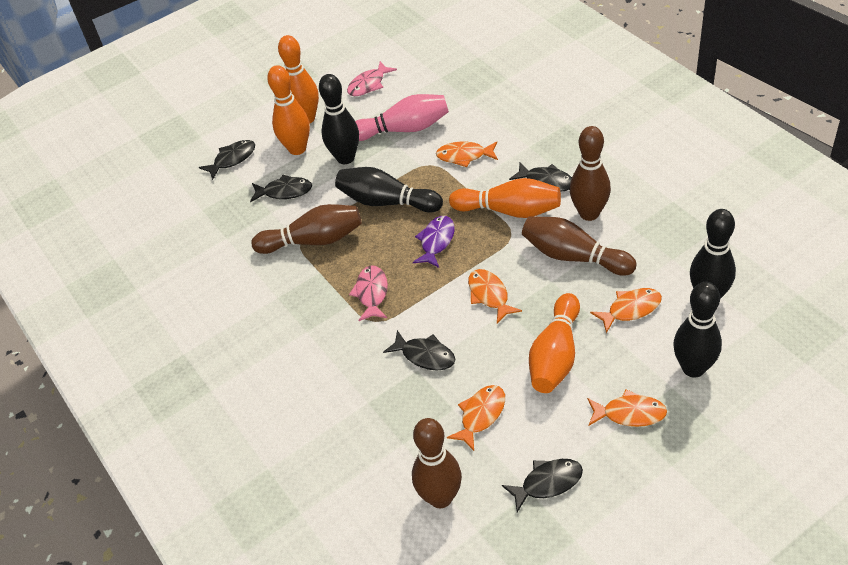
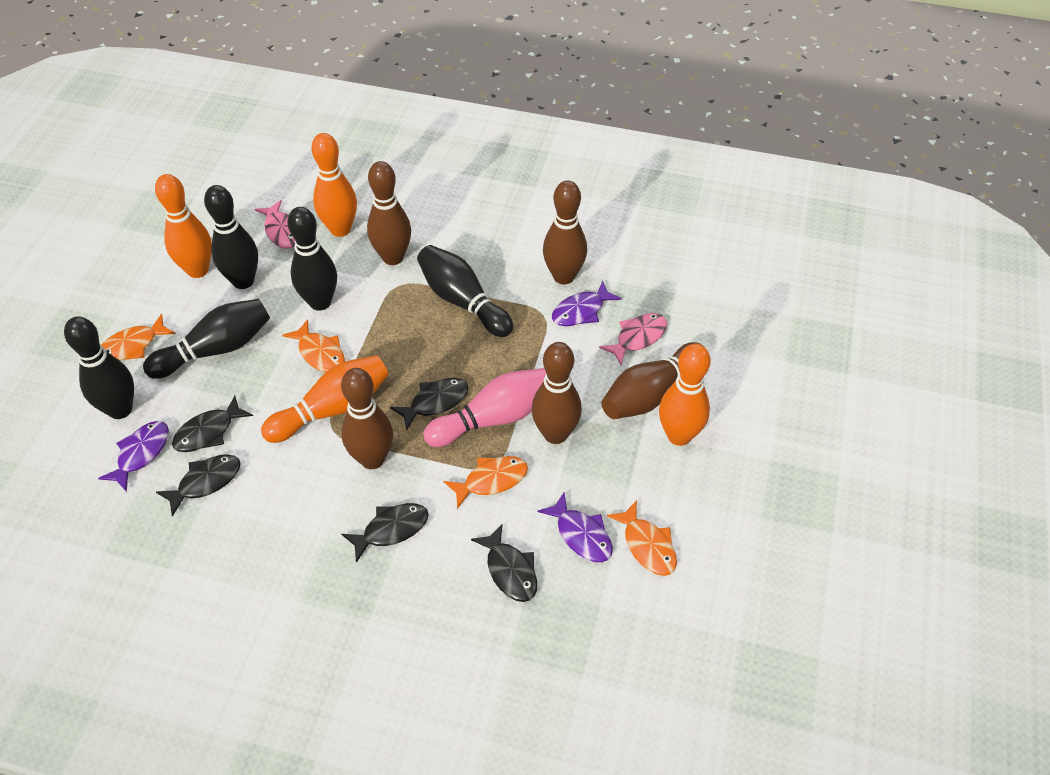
black bowling pin: [319,74,359,164] [335,167,443,213] [673,282,722,378] [690,209,736,299] = 4 -> [64,316,134,419] [143,299,270,379] [204,185,258,289] [287,207,337,311] [417,245,513,337] = 5
brown bowling pin: [251,204,362,254] [412,418,462,508] [522,216,636,276] [570,126,611,221] = 4 -> [341,368,393,469] [367,161,411,265] [532,342,582,444] [543,181,587,285] [601,342,702,419] = 5
orange fish: [436,141,498,167] [447,385,505,451] [468,269,522,323] [587,389,667,427] [590,288,662,333] = 5 -> [101,314,176,361] [282,319,345,372] [444,456,528,509] [607,500,677,576] = 4
purple fish: [413,216,455,268] = 1 -> [98,421,169,492] [537,492,613,562] [552,281,622,326] = 3

